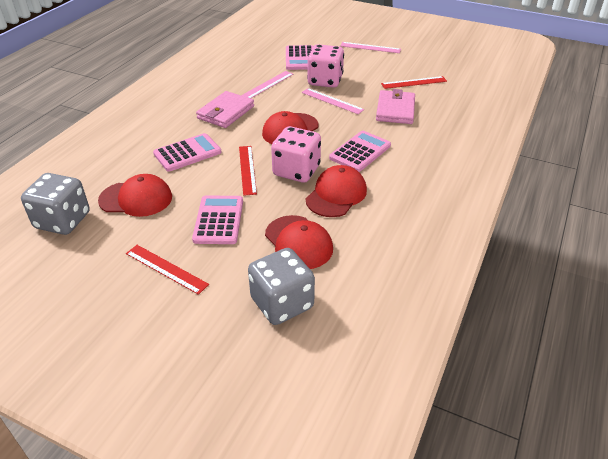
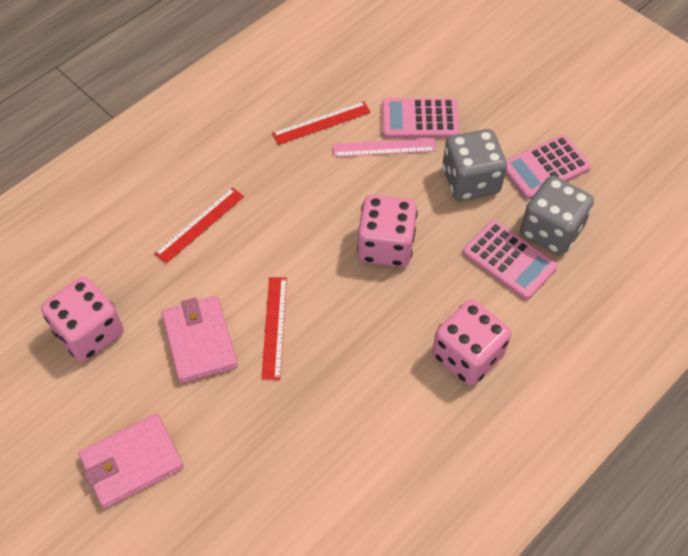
pink calculator: [153,133,221,172] [192,195,243,244] [286,45,313,70] [329,131,391,172] = 4 -> [382,98,460,138] [463,220,558,300] [506,134,591,199] = 3
pink dice: [271,126,321,183] [307,44,344,88] = 2 -> [41,277,124,362] [357,195,418,267] [432,299,511,386] = 3
pink ruler: [241,71,293,99] [302,88,364,114] [340,42,401,53] = 3 -> [333,138,436,157] = 1
red cap: [98,174,172,217] [262,111,319,144] [265,215,333,269] [306,165,367,217] = 4 -> none = 0

